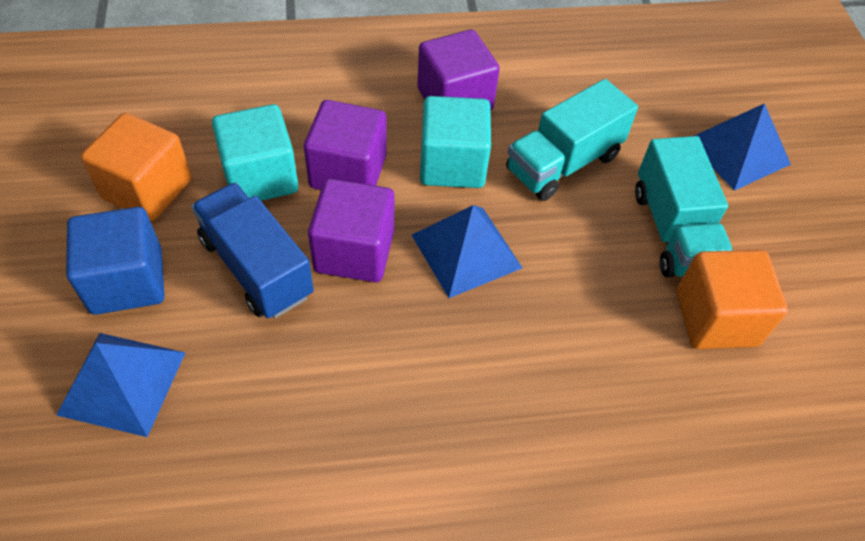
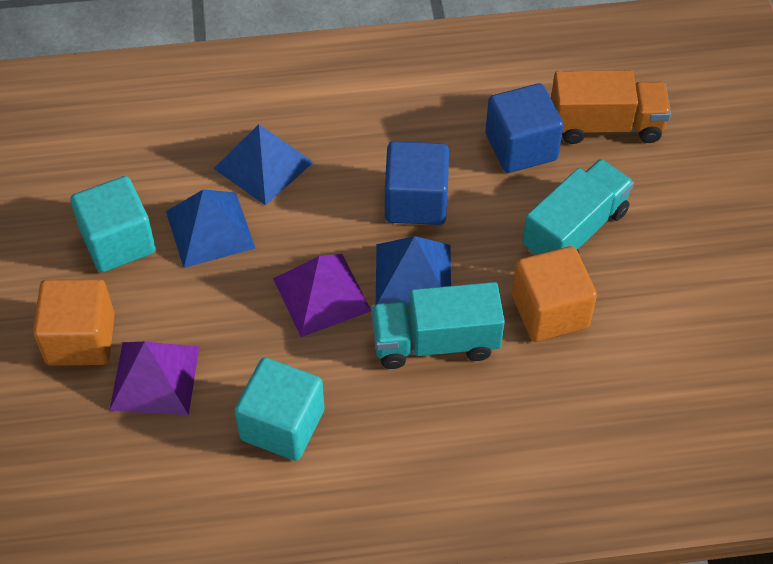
blue cube: [66,207,165,315] = 1 -> [385,141,449,225] [486,83,564,173] = 2
blue truck: [191,182,314,319] = 1 -> none = 0
orange truck: none = 0 -> [551,70,671,144] = 1
purple cube: [304,100,387,190] [308,179,394,282] [417,29,500,110] = 3 -> none = 0
purple pyramid: none = 0 -> [109,342,200,415] [273,254,371,337] = 2

